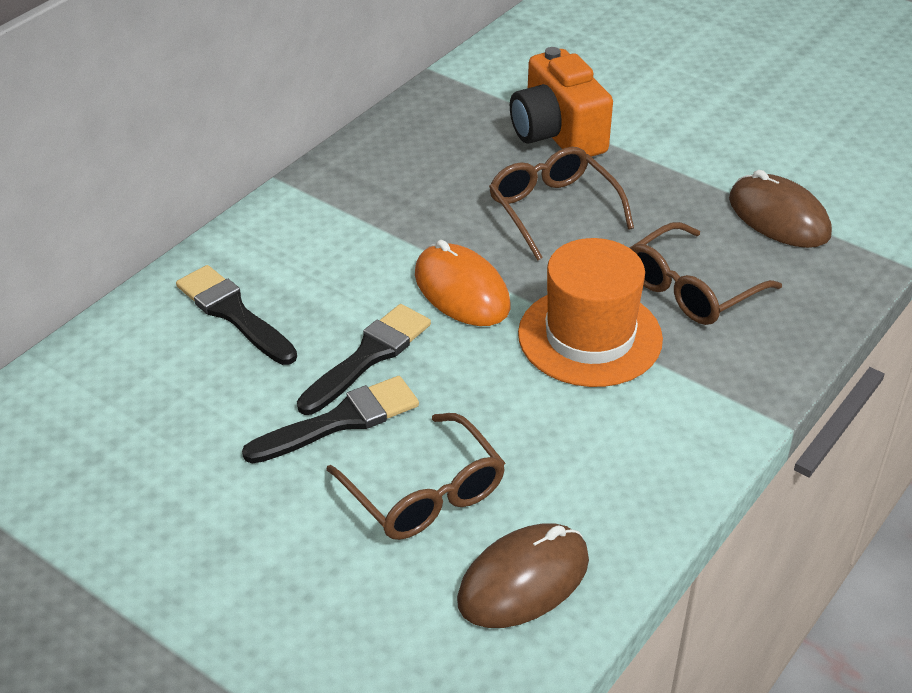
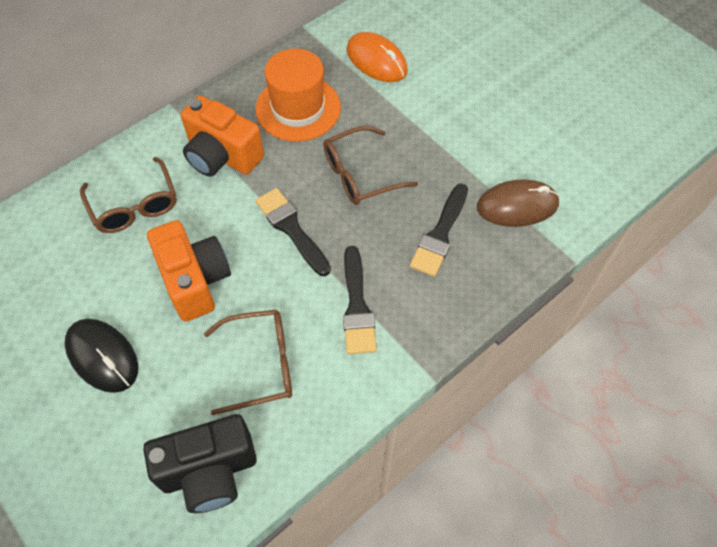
black camera: none = 0 -> [143,414,257,513] = 1
black mouse: none = 0 -> [65,319,138,393] = 1
brown mouse: [457,523,589,628] [729,170,832,248] = 2 -> [477,180,560,227] = 1
orange camera: [510,47,613,157] = 1 -> [147,220,231,322] [181,95,264,177] = 2

